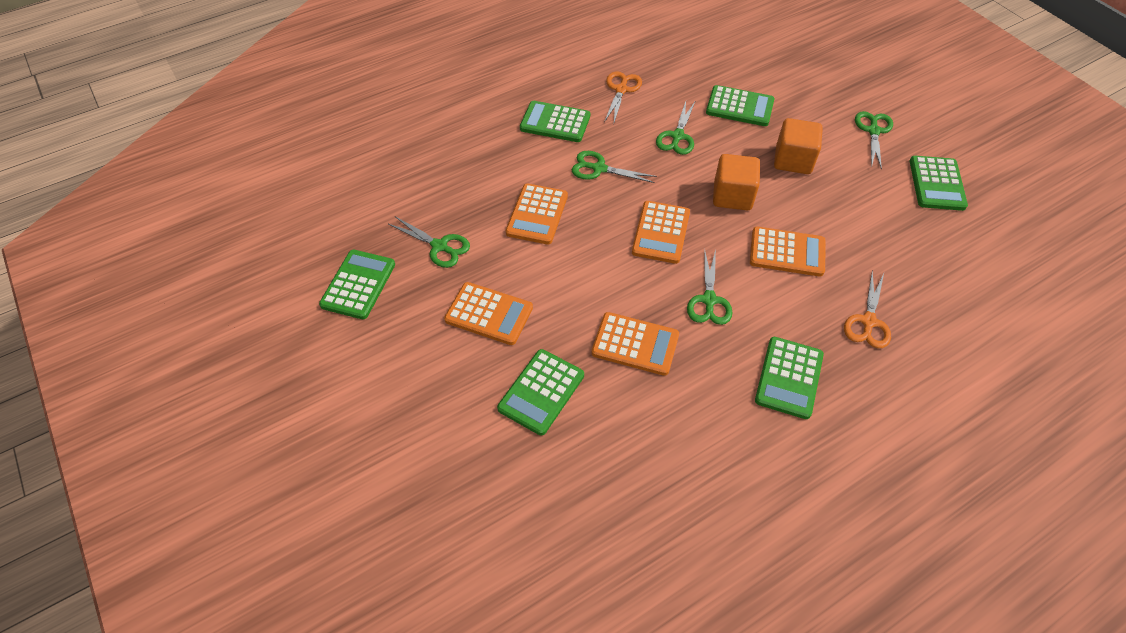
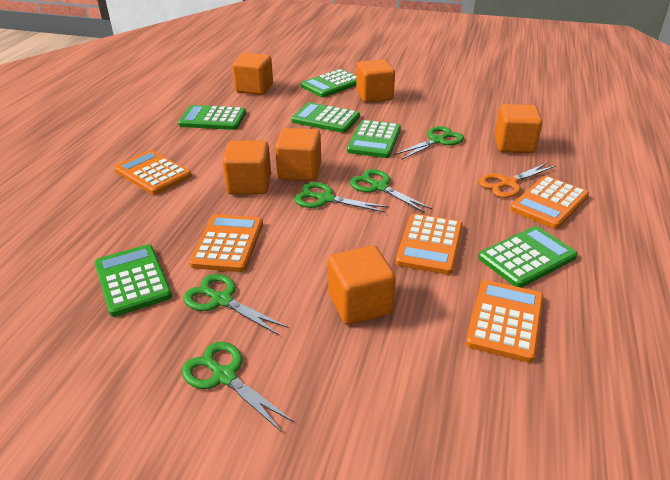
orange cube: [713,154,760,211] [774,118,823,174] = 2 -> [222,140,271,194] [232,53,273,95] [275,128,321,181] [328,246,396,325] [356,59,395,103] [495,104,543,153] = 6
orange scissors: [604,71,642,122] [844,270,891,348] = 2 -> [479,162,556,198] = 1

